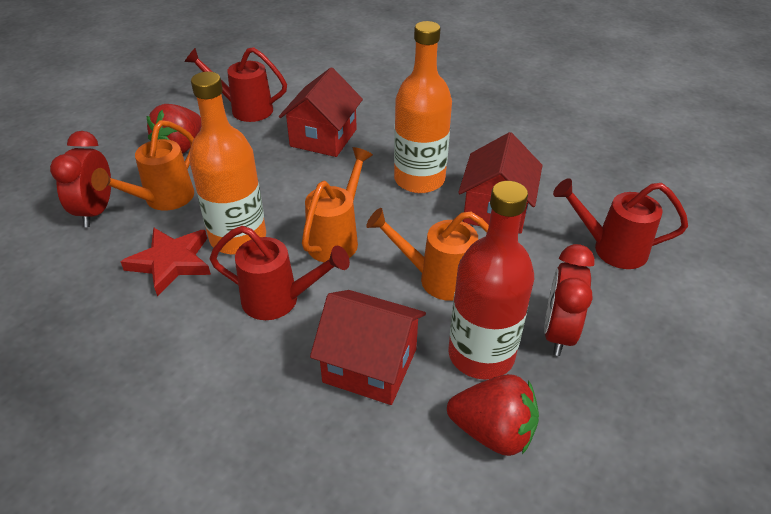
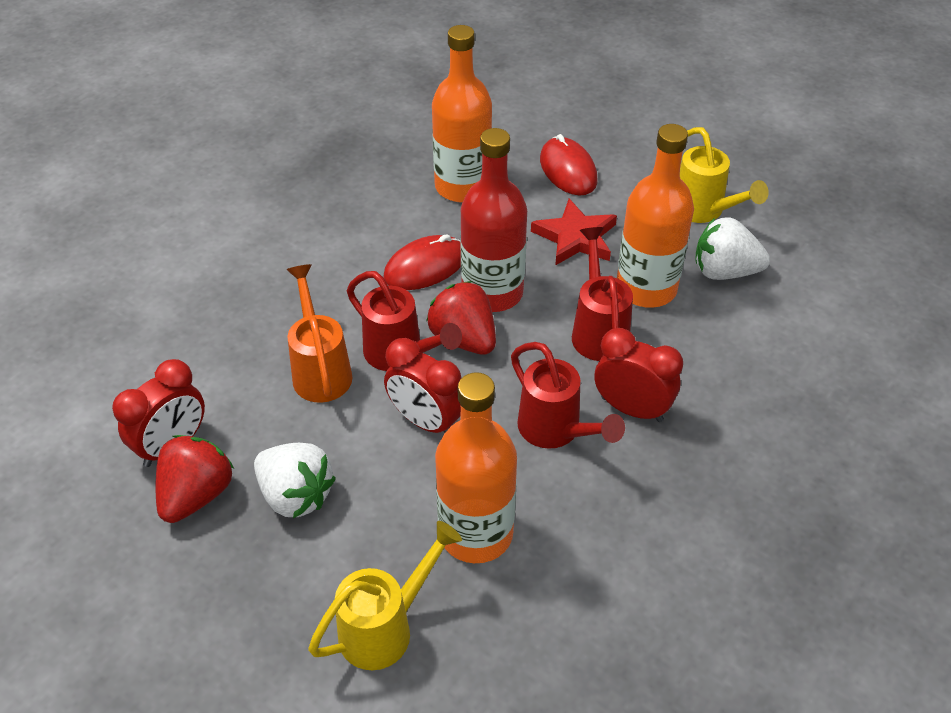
orange bottle: [189,72,266,254] [394,21,452,193] = 2 -> [432,25,492,203] [435,372,517,563] [617,124,694,308] = 3
orange watering can: [91,120,194,211] [302,147,373,262] [366,208,489,301] = 3 -> [286,264,352,403] = 1
red clock: [50,131,111,227] [544,244,595,356] = 2 -> [112,359,205,467] [384,338,462,433] [595,328,683,422] = 3
red house: [279,67,363,157] [310,290,426,405] [458,132,542,234] = 3 -> none = 0
red mouse: none = 0 -> [383,234,461,290] [540,134,598,196] = 2
white strawberry: none = 0 -> [254,443,336,518] [695,217,770,280] = 2
yellow watering can: none = 0 -> [308,521,462,670] [680,127,769,223] = 2

